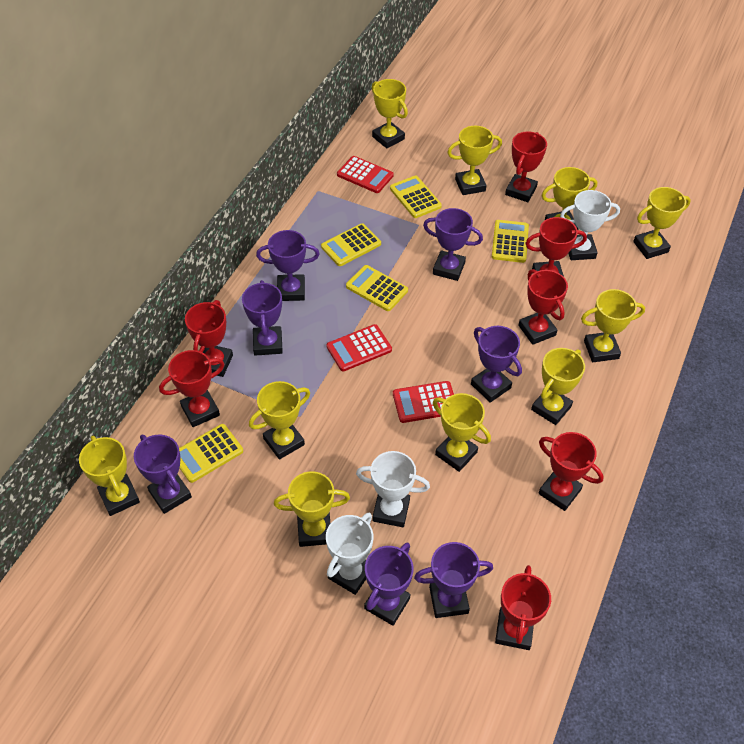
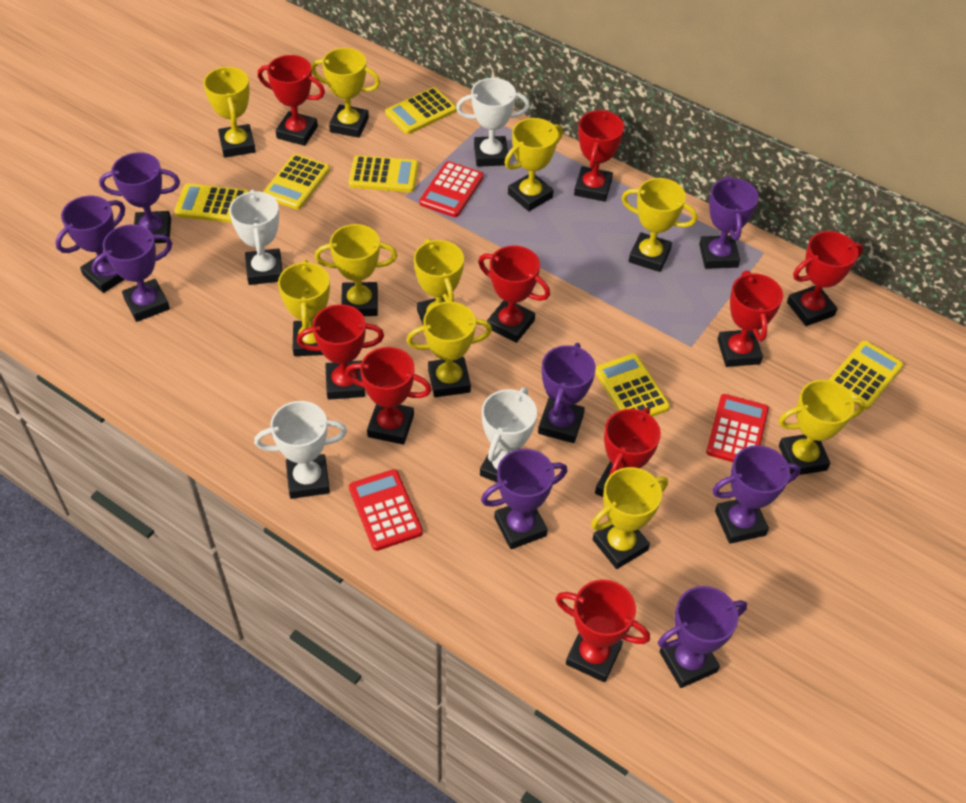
purple trophy: [134,435,192,514] [242,280,283,356] [256,230,320,301] [364,542,414,626] [414,542,493,618] [423,208,483,281] [471,326,522,403] = 7 -> [55,196,125,293] [92,224,172,322] [99,152,180,243] [481,449,567,549] [538,343,596,443] [658,586,747,688] [699,176,759,269] [712,445,801,544] = 8
red trophy: [159,350,224,427] [185,300,233,377] [495,565,551,650] [505,131,547,202] [518,269,568,345] [525,217,587,277] [539,432,604,511] = 7 -> [258,55,325,146] [297,304,384,399] [345,347,432,445] [478,245,550,343] [556,579,650,682] [574,110,624,202] [595,408,661,497] [717,270,783,367] [787,231,863,326] = 9
white trophy: [326,513,373,595] [356,451,430,527] [560,190,620,260] = 3 -> [229,189,283,285] [254,401,347,499] [456,78,530,167] [480,388,537,483] = 4
yellow calculator: [179,424,243,483] [321,223,381,266] [346,265,408,311] [390,176,442,218] [492,220,529,263] = 5 -> [174,184,249,223] [263,154,330,210] [349,155,418,192] [385,87,456,134] [595,354,670,417] [829,341,904,409] = 6

